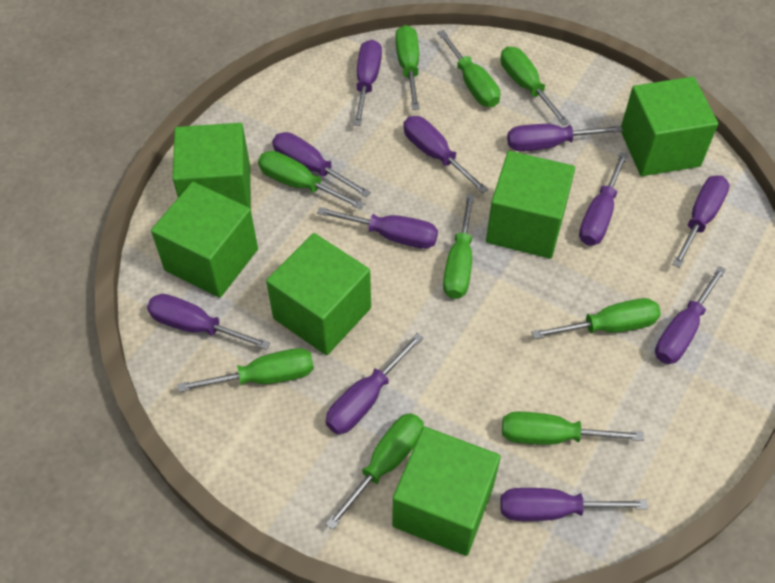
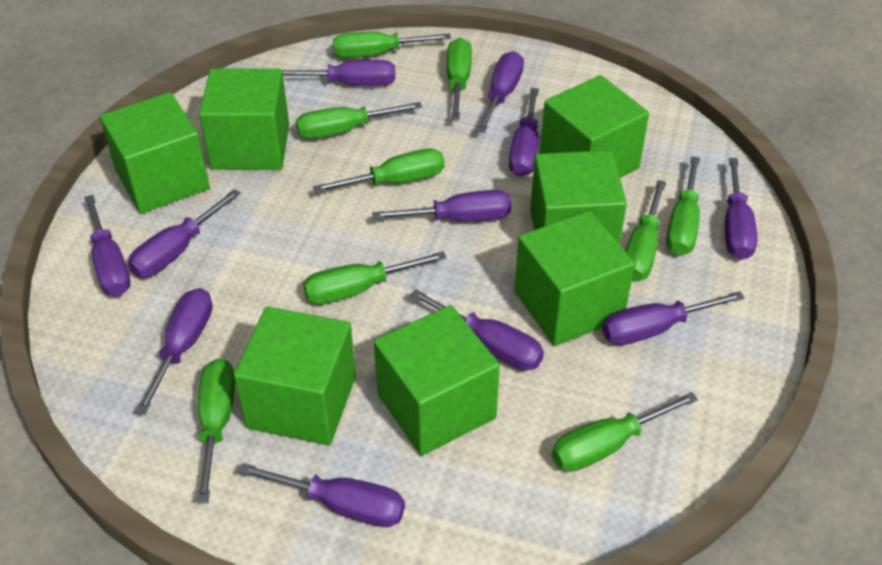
green cube: [151,182,258,298] [173,123,251,209] [266,233,371,355] [392,427,501,556] [486,151,575,259] [621,76,718,176] = 6 -> [100,92,210,214] [199,68,289,170] [234,306,356,445] [374,305,500,456] [515,210,635,346] [530,150,627,245] [540,75,649,178] = 7

